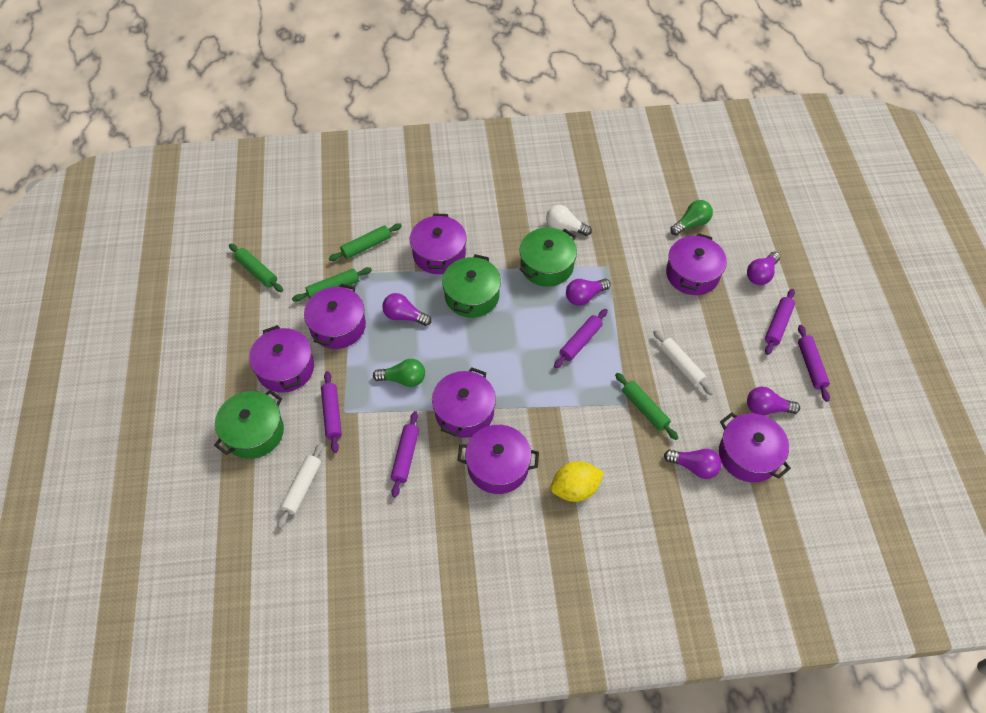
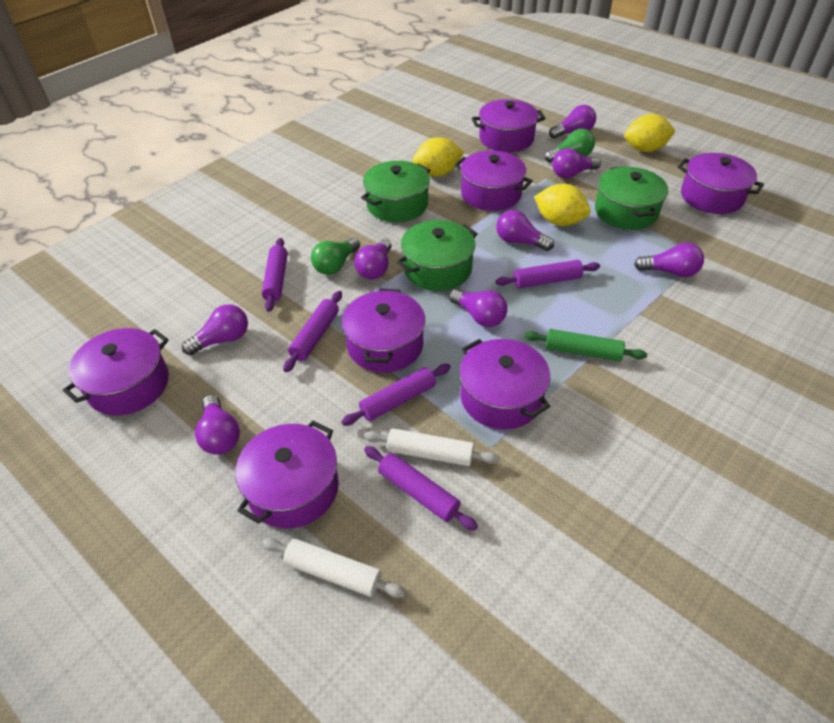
green rolling pin: [229,244,283,292] [292,267,372,302] [329,223,402,261] [615,373,678,440] = 4 -> [524,329,647,362] = 1
purple light bulb: [382,293,431,326] [566,279,611,306] [664,449,722,479] [747,252,780,285] [747,387,800,416] = 5 -> [182,304,248,355] [195,395,240,455] [354,238,392,279] [449,289,507,327] [496,210,554,251] [549,105,596,139] [552,148,601,178] [634,243,704,277] = 8
white light bulb: [546,205,592,236] = 1 -> none = 0
yellow lemon: [550,461,604,502] = 1 -> [413,137,464,177] [534,184,591,226] [625,114,675,152] = 3

